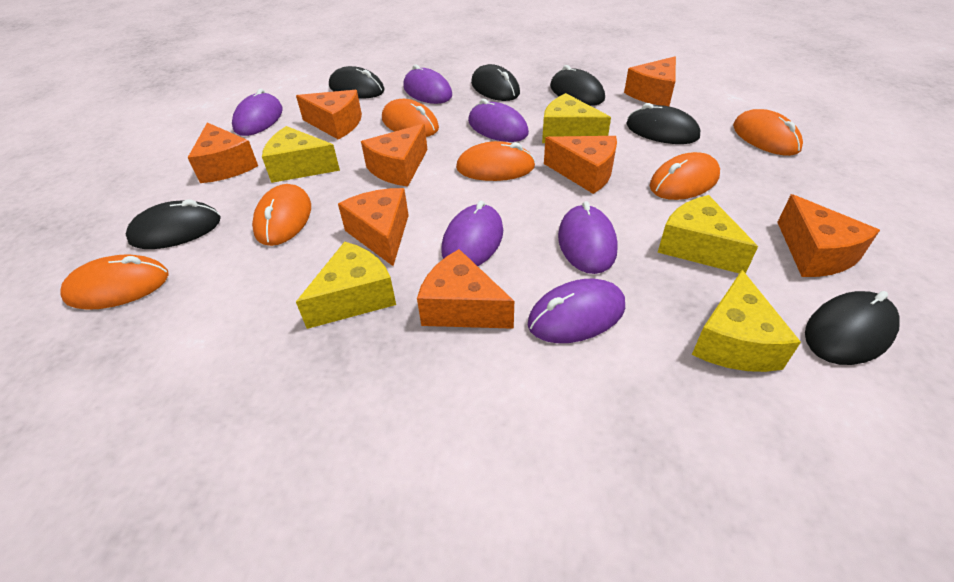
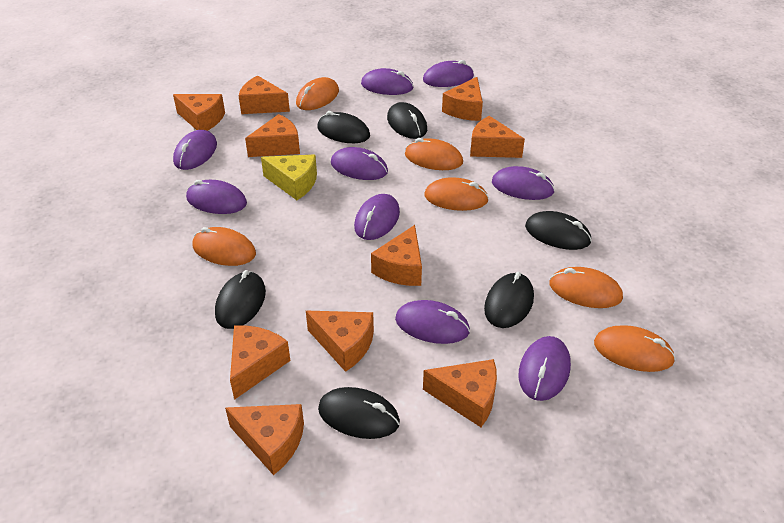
orange cheese: [188,123,258,183] [296,90,362,140] [338,188,409,266] [361,124,427,187] [417,249,514,329] [544,136,617,194] [624,56,676,106] [777,194,880,277] = 8 -> [173,94,225,131] [225,404,304,475] [230,326,290,400] [239,75,290,114] [245,114,300,157] [306,311,374,372] [371,225,422,286] [423,359,497,427] [442,77,483,121] [470,116,525,158] = 10
purple mouse: [232,89,282,136] [403,64,452,104] [441,200,503,266] [468,99,529,142] [528,279,625,343] [558,201,618,274] = 6 -> [173,130,217,170] [186,180,247,214] [331,147,388,180] [354,194,400,240] [361,68,413,95] [395,300,470,344] [423,60,474,87] [492,166,555,200] [519,336,571,401] = 9
yellow cheese: [262,126,340,183] [296,241,396,329] [542,93,611,143] [658,195,758,273] [692,270,801,372] = 5 -> [261,155,317,200] = 1

